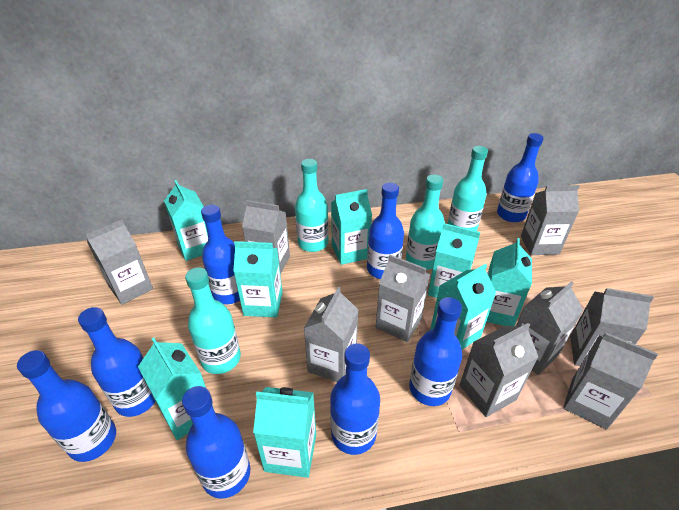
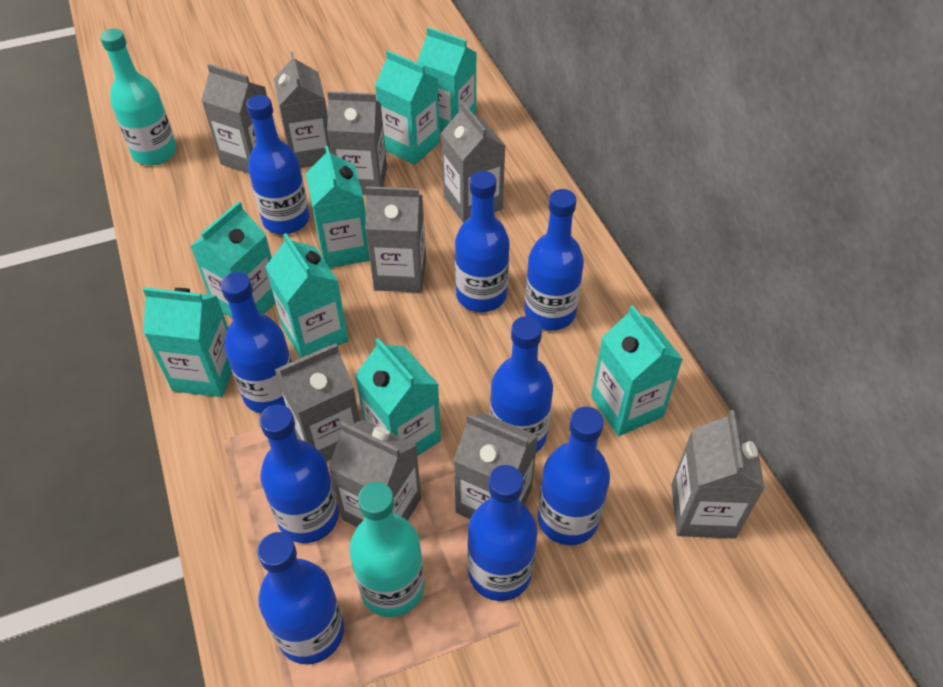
blue bottle: [17,350,116,462] [78,307,155,417] [182,386,250,499] [201,205,240,304] [330,343,380,455] [367,183,404,279] [409,297,462,406] [497,133,544,222] = 8 -> [220,272,292,414] [247,95,310,234] [257,532,344,664] [259,404,339,543] [455,171,509,312] [467,465,538,601] [490,316,553,452] [525,189,584,331] [538,407,610,545] = 9
turquoise bottle: [185,267,241,374] [295,159,329,252] [406,174,445,270] [448,146,488,231] = 4 -> [100,29,177,166] [350,482,424,617] = 2

